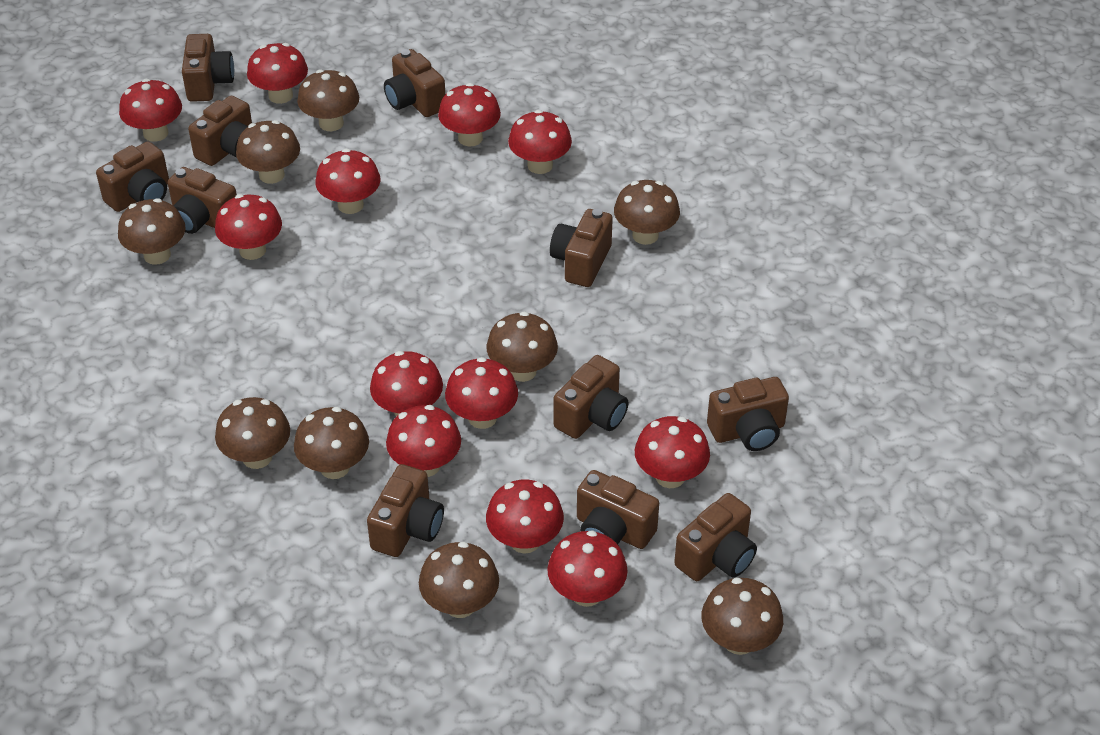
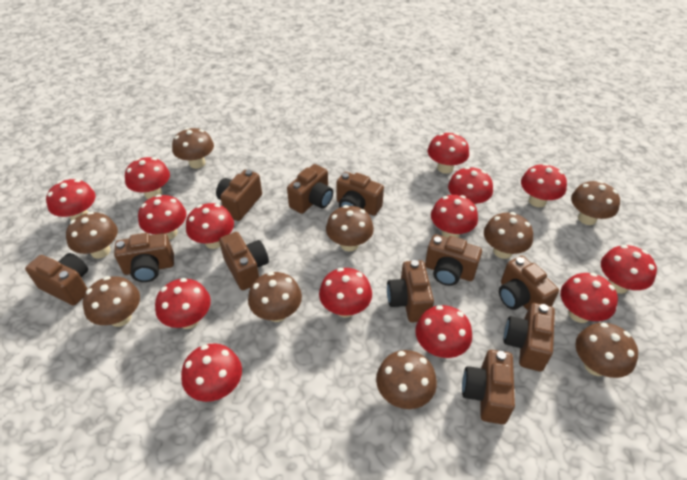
red mushroom: [119,79,182,142] [215,194,282,260] [247,43,308,104] [315,149,380,214] [370,351,443,416] [386,405,461,477] [438,83,501,146] [445,357,518,429] [486,479,564,554] [508,110,572,174] [547,530,628,607] [635,416,710,488] = 12 -> [46,179,95,221] [125,157,170,199] [138,194,187,240] [155,278,211,329] [181,343,242,402] [186,203,234,249] [319,268,372,318] [415,305,472,358] [428,133,469,174] [431,195,478,238] [448,167,493,206] [521,163,567,207] [560,273,618,323] [601,245,657,294] = 14

